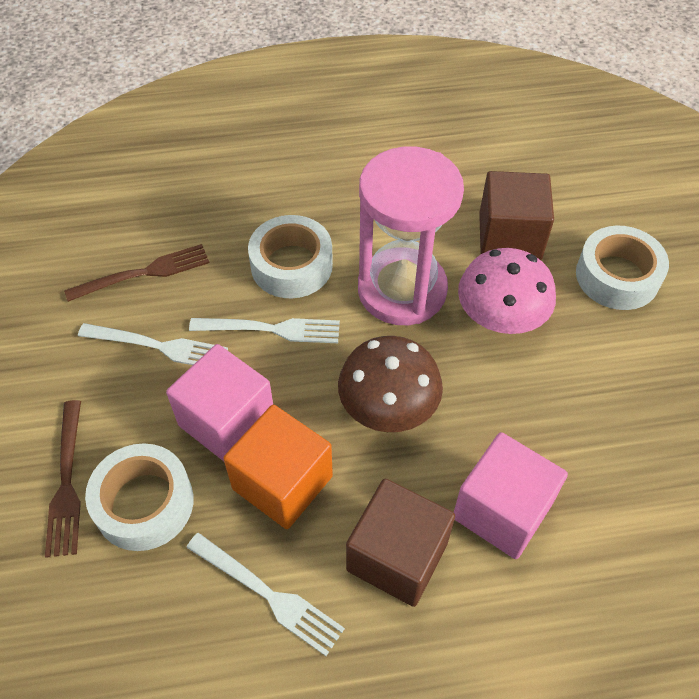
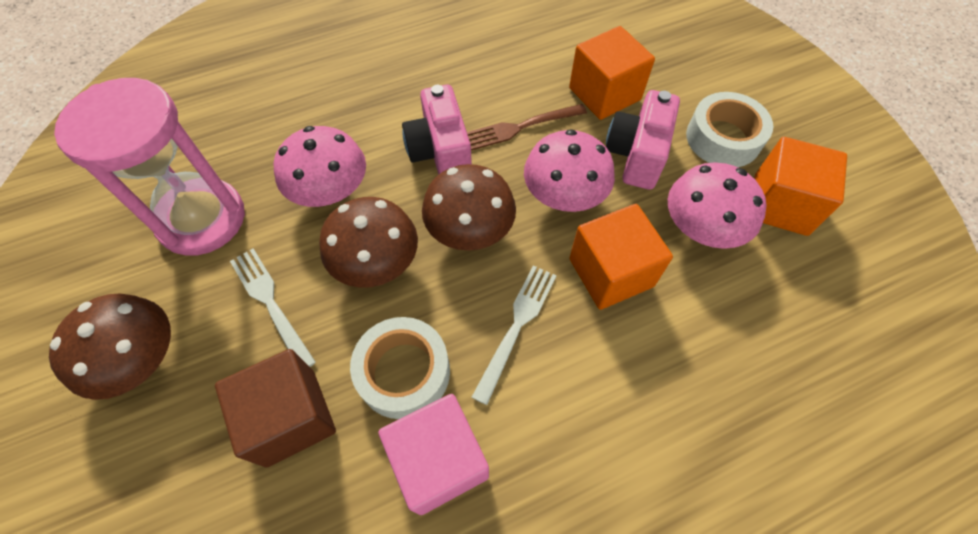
brown cube: [346,479,455,607] [479,171,554,260] = 2 -> [215,349,336,468] = 1
brown fork: [45,400,81,558] [64,244,209,302] = 2 -> [467,104,587,150] = 1
brown mushroom: [338,336,443,432] = 1 -> [49,294,171,400] [319,197,418,288] [422,164,516,251] = 3
orange cube: [223,405,333,529] = 1 -> [569,26,655,120] [569,204,673,310] [754,137,847,236] = 3
pink camera: none = 0 -> [402,84,472,175] [606,90,680,190] = 2
pink cube: [166,344,273,461] [454,432,568,559] = 2 -> [378,394,489,515] = 1
pink mushroom: [458,248,556,334] = 1 -> [274,126,366,207] [524,129,615,212] [668,163,767,249] = 3
white fork: [78,323,228,365] [186,533,345,656] [189,318,340,343] = 3 -> [230,249,316,367] [472,265,557,405] = 2
white tape: [85,443,194,551] [248,215,333,298] [576,226,669,310] = 3 -> [350,317,450,419] [686,92,773,167] = 2

